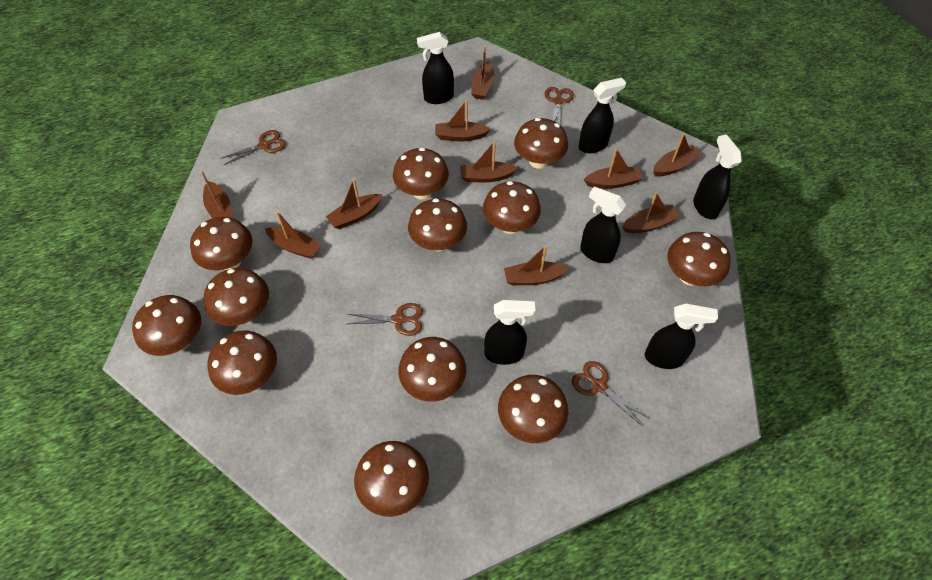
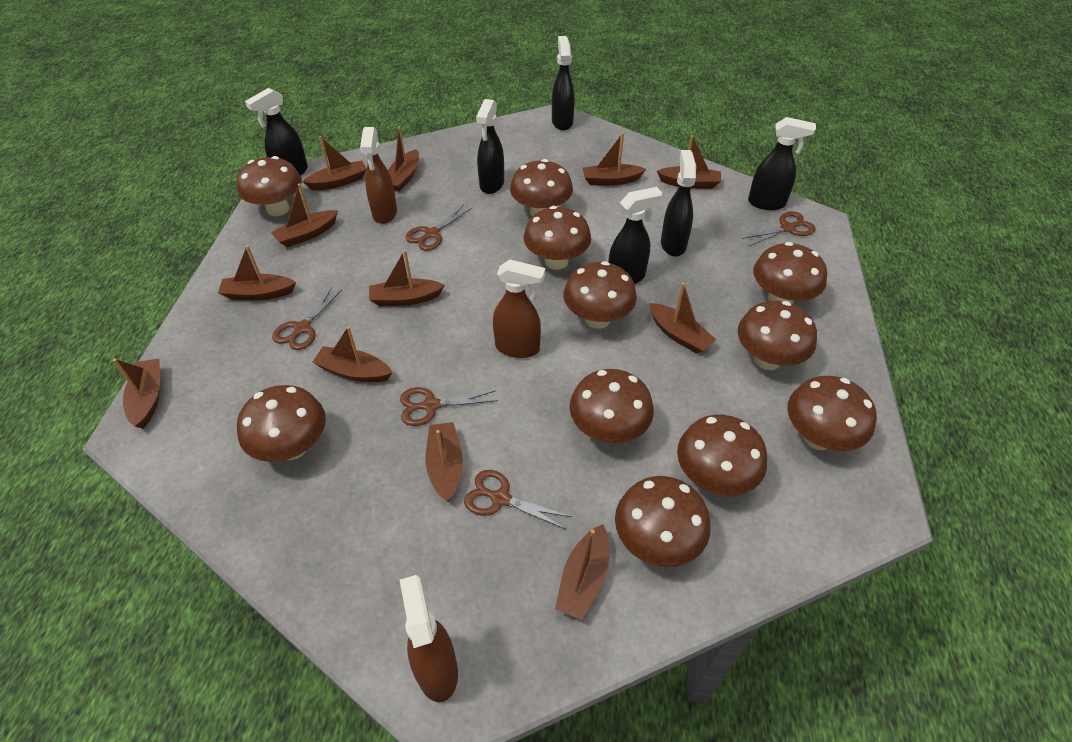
brown boat: [200,171,233,218] [265,211,322,259] [326,179,382,229] [435,100,491,141] [460,141,518,182] [471,46,494,100] [504,245,569,285] [584,148,643,189] [622,192,681,233] [653,133,702,177] = 10 -> [113,359,160,429] [218,245,296,300] [271,183,338,247] [303,136,367,190] [313,326,393,382] [369,250,445,306] [388,126,419,191] [425,422,463,502] [555,524,609,620] [583,133,646,186] [649,282,716,354] [657,135,721,189] = 12
brown mushroom: [132,295,201,356] [190,217,253,270] [204,268,269,326] [207,331,277,395] [354,441,429,517] [393,148,449,199] [398,337,466,402] [408,198,467,252] [483,181,541,234] [498,375,568,443] [514,118,568,169] [667,232,731,287] = 12 -> [237,156,302,216] [237,385,326,462] [510,159,573,216] [524,206,591,270] [564,261,637,329] [569,369,654,443] [615,476,711,567] [677,415,767,496] [738,301,817,370] [753,242,827,304] [788,376,877,451] = 11
brown scissors: [220,130,286,165] [347,303,423,336] [545,87,574,125] [572,361,648,426] = 4 -> [272,287,342,350] [400,387,498,426] [405,205,472,251] [464,470,572,530] [742,211,816,246] = 5
brown spray bottle: none = 0 -> [360,127,397,224] [400,575,458,702] [493,260,545,358] = 3

